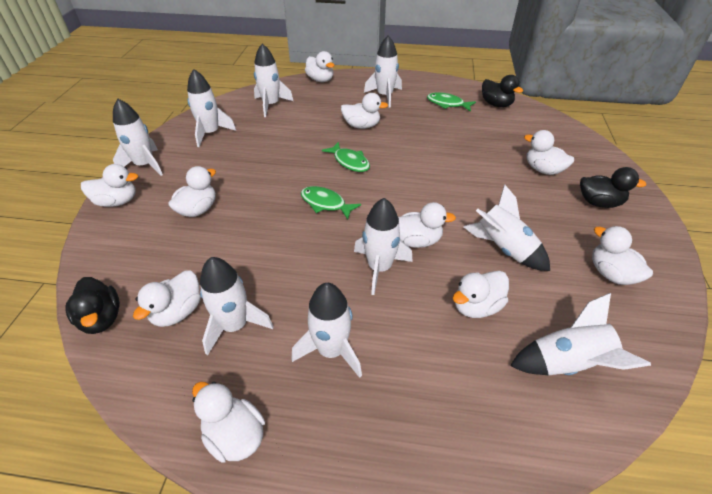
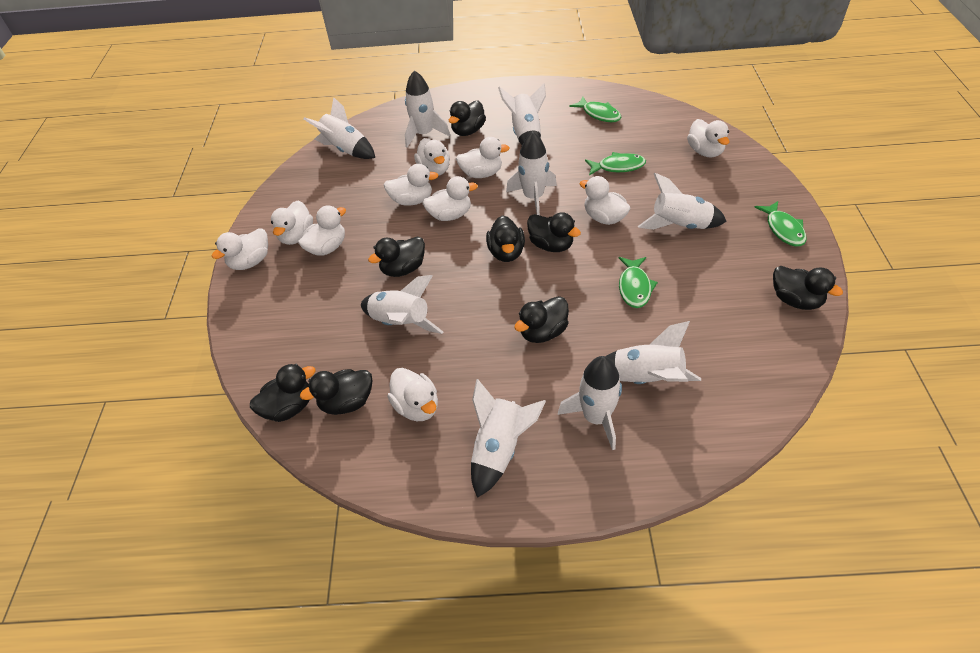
black duck: [65,277,120,334] [482,75,523,107] [580,167,646,208] = 3 -> [250,364,315,422] [300,369,372,415] [368,236,425,277] [449,101,486,136] [486,215,525,262] [514,296,569,343] [527,212,581,252] [773,266,843,310] = 8
green fish: [301,186,361,220] [322,142,370,172] [427,92,476,112] = 3 -> [569,97,621,122] [585,152,646,175] [619,257,658,308] [754,201,806,247] = 4

